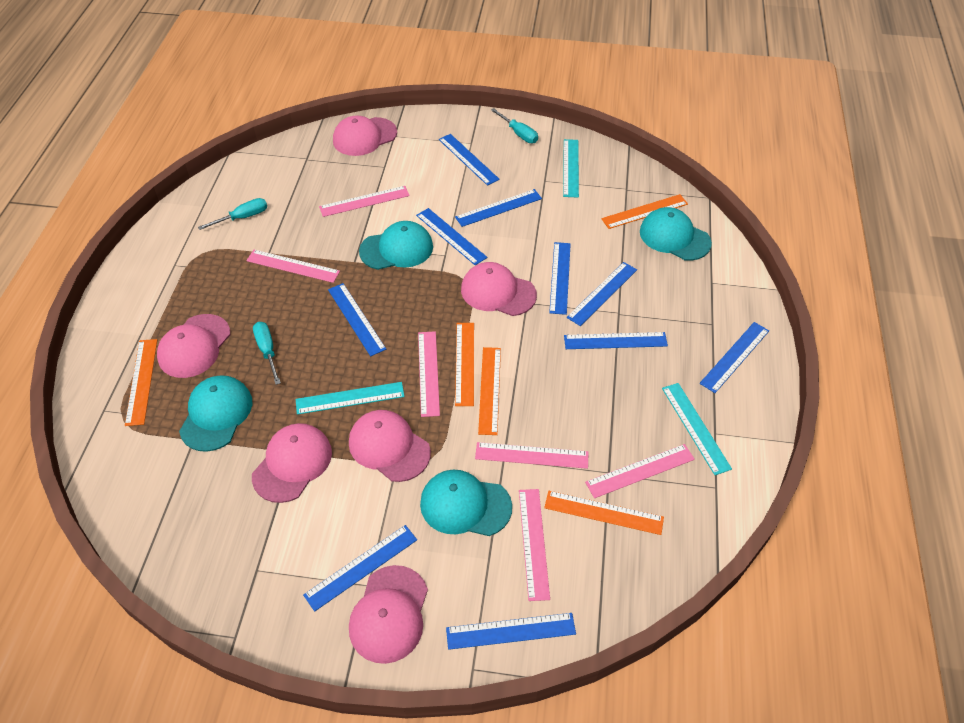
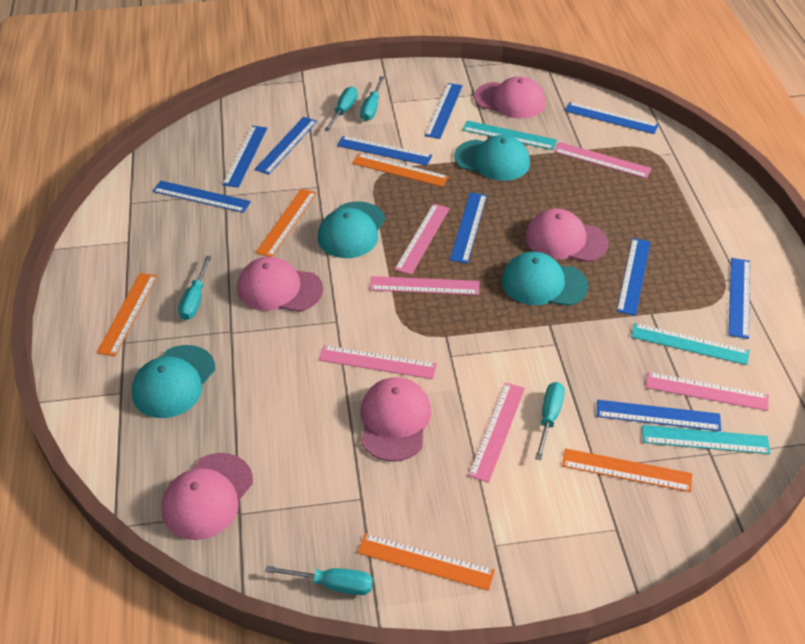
pink cap: [157,314,230,378] [252,423,332,503] [333,116,397,156] [349,410,431,482] [349,565,428,664] [461,262,537,316] = 6 -> [162,453,253,540] [237,257,323,312] [361,377,431,462] [474,76,545,118] [525,208,609,262] = 5
turquoise screwdriver: [198,198,267,230] [253,322,281,385] [491,108,538,143] = 3 -> [178,256,211,320] [265,566,373,595] [324,87,358,131] [360,76,384,121] [535,382,565,460] = 5

